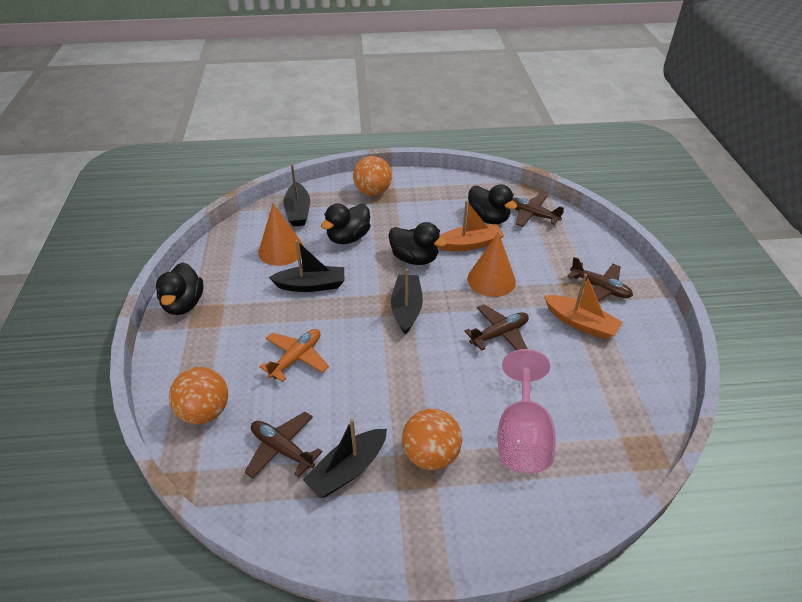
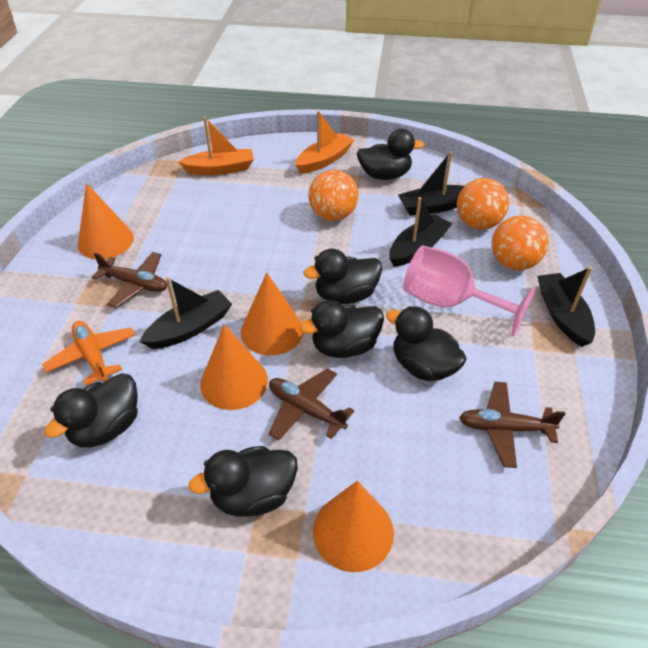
black duck: [156,262,204,315] [321,203,371,244] [388,222,447,265] [468,184,517,224] = 4 -> [44,373,138,448] [189,446,298,517] [300,300,384,358] [304,249,382,304] [357,129,424,180] [386,306,467,381] = 6
brown plane: [245,412,323,479] [465,304,529,351] [512,194,564,227] [567,257,633,301] = 4 -> [92,252,167,308] [269,368,354,441] [459,382,565,468] = 3
orange cone: [258,203,304,266] [468,232,516,297] = 2 -> [78,183,134,259] [200,324,268,410] [241,273,303,355] [313,481,394,572] = 4

